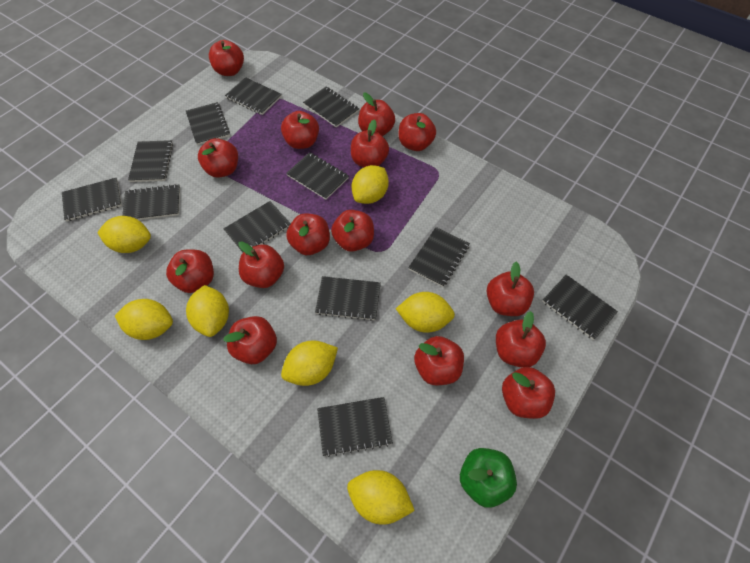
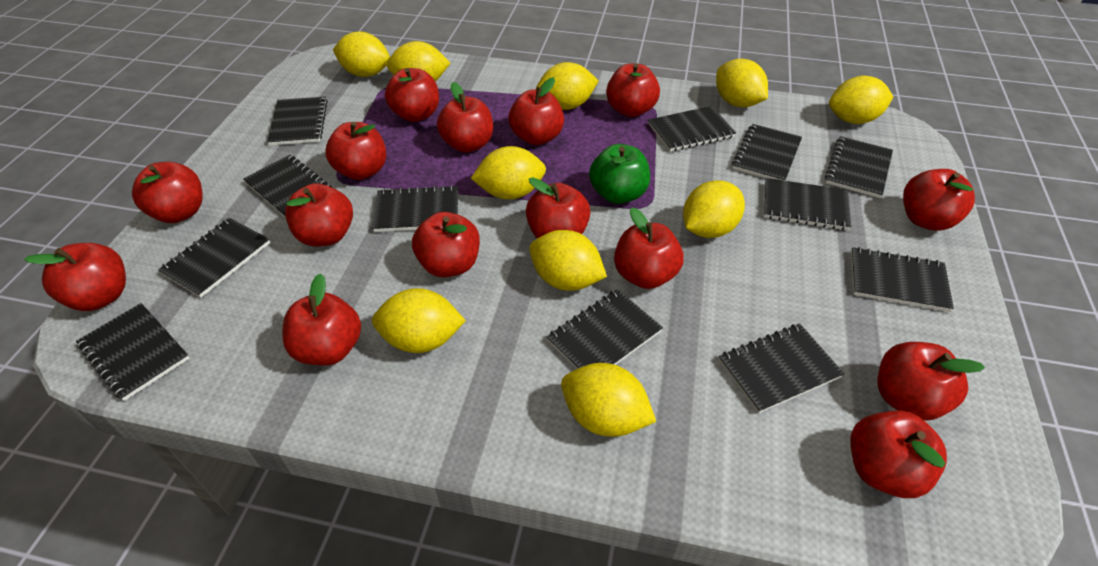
yellow lemon: [97,216,151,253] [115,299,173,340] [186,285,229,337] [281,340,338,386] [347,470,415,525] [352,165,389,204] [396,292,455,333] = 7 -> [333,32,390,77] [372,288,466,353] [387,41,450,81] [471,146,546,199] [529,230,607,291] [536,62,599,110] [561,363,656,437] [683,180,745,238] [716,59,768,107] [829,76,893,124] = 10

